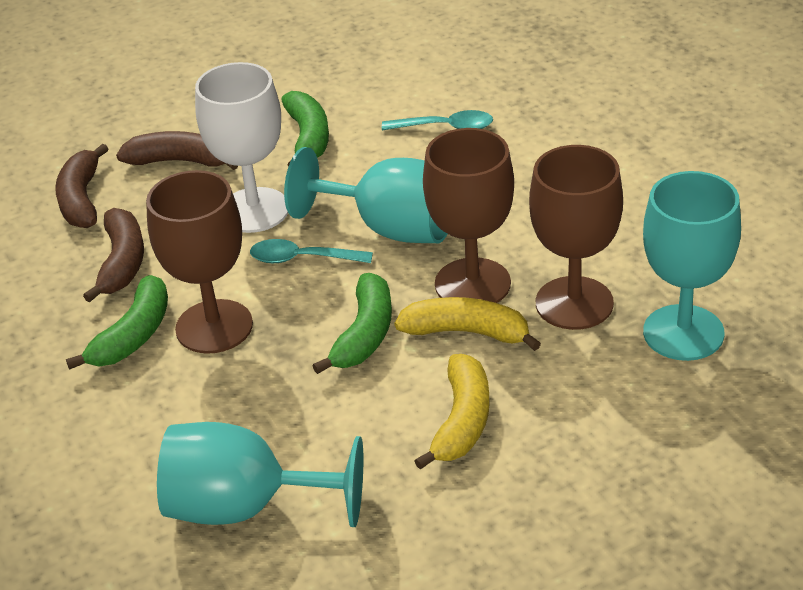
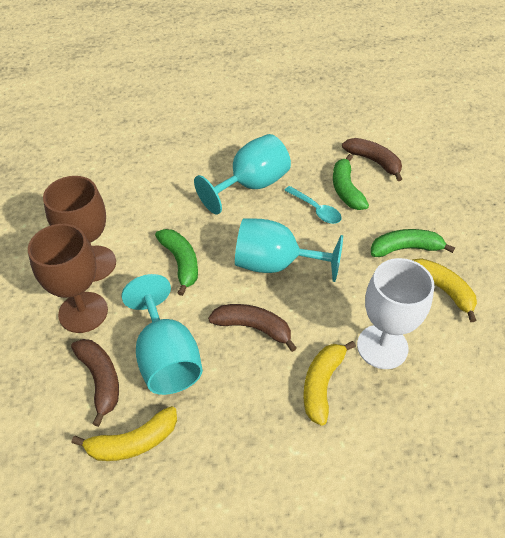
brown goblet: [146,170,253,354] [423,128,514,303] [529,145,623,330] = 3 -> [28,224,108,333] [43,176,116,282] = 2
turquoise spoon: [250,239,373,263] [382,110,493,130] = 2 -> [284,186,342,224] = 1
yellow banana: [394,297,541,351] [415,354,490,470] = 2 -> [72,406,177,461] [303,341,356,426] [412,258,477,322] = 3

